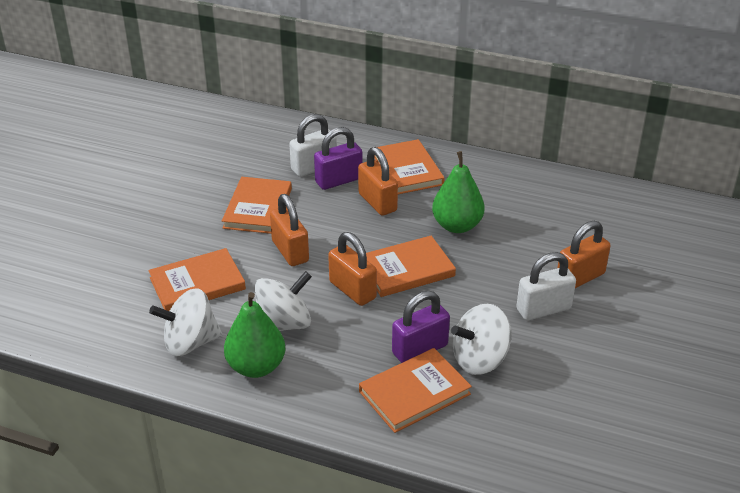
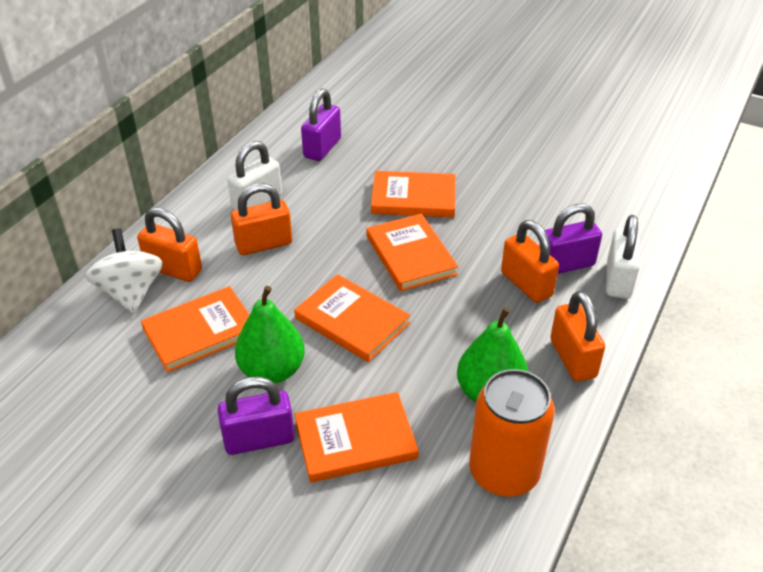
orange can: none = 0 -> [469,369,555,497] = 1
purple padlock: [314,127,362,190] [392,291,450,363] = 2 -> [217,376,295,455] [301,88,341,161] [545,204,602,274] = 3
white spinning top: [149,288,222,356] [255,271,312,331] [451,304,511,375] = 3 -> [86,228,163,314] = 1

